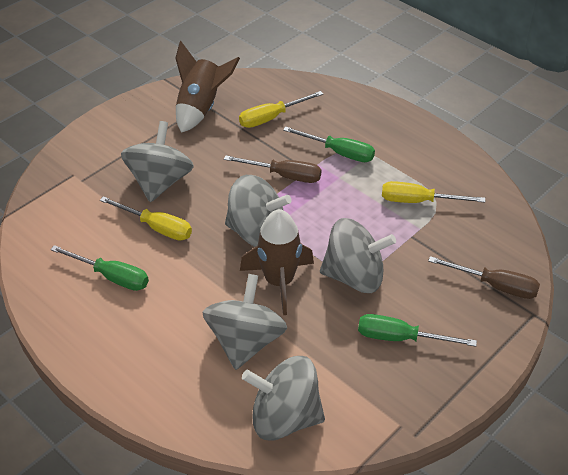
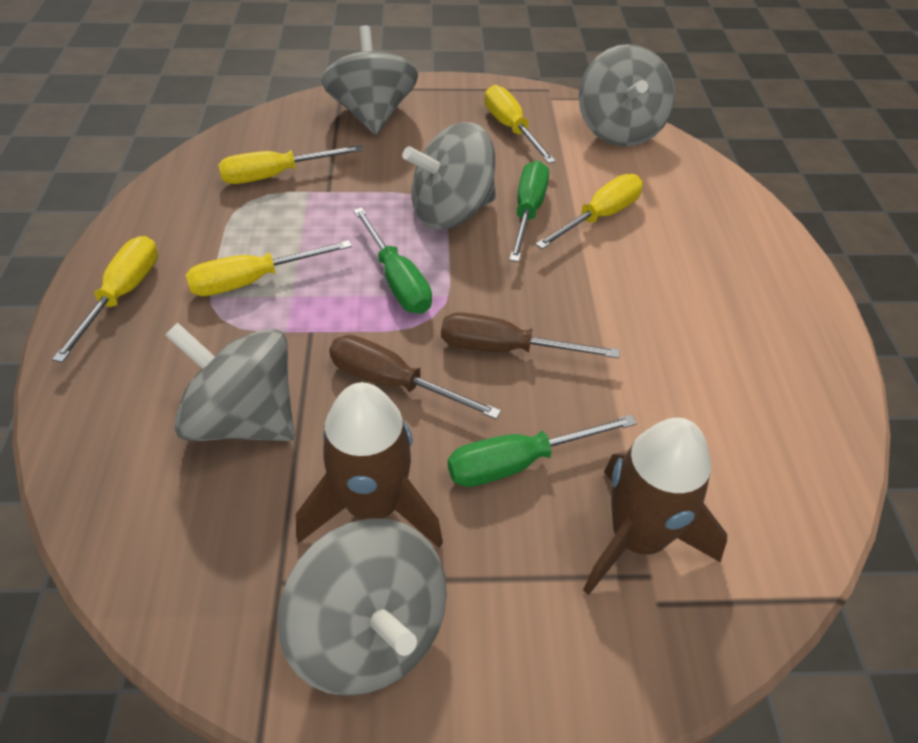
yellow screwdriver: [100,196,192,241] [239,91,323,128] [382,181,485,203] = 3 -> [52,236,158,363] [186,240,352,296] [218,145,363,184] [485,85,556,164] [535,174,643,249] = 5

